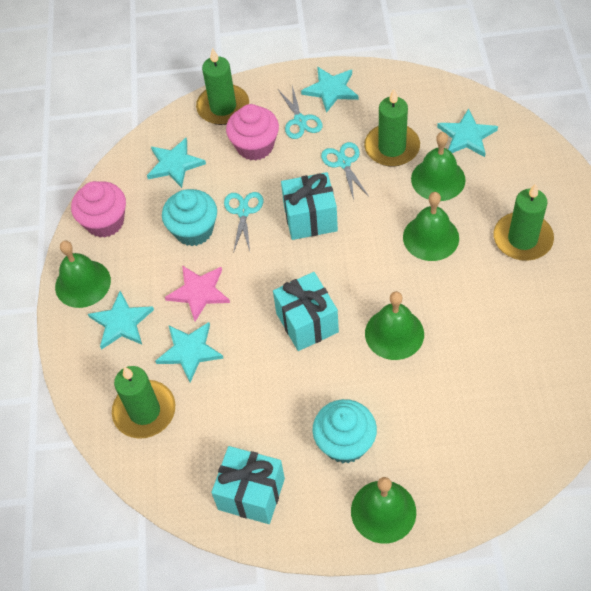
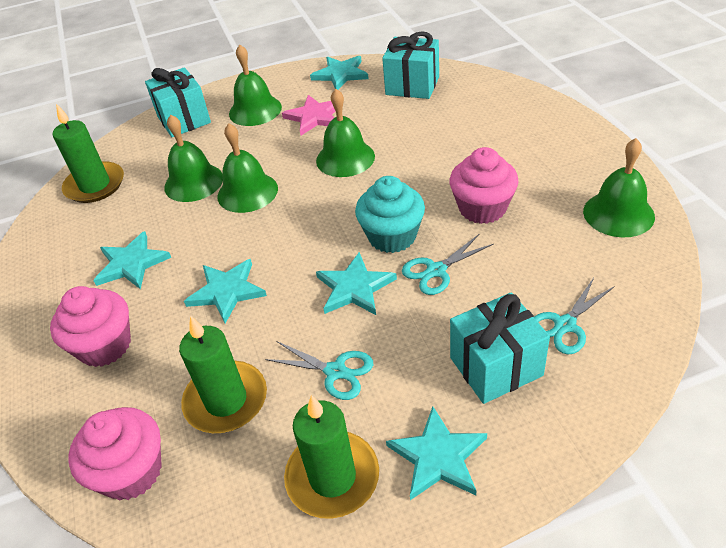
green candle: [112,366,175,439] [196,48,249,125] [364,89,420,167] [494,183,554,261] = 4 -> [52,104,124,203] [179,316,267,433] [284,395,379,519] = 3
pink cupcake: [71,181,126,238] [226,104,279,161] = 2 -> [50,286,131,367] [69,407,162,500] [449,147,519,224] = 3
turquoise cupcake: [162,189,217,246] [312,399,377,463] = 2 -> [355,176,425,253] = 1

